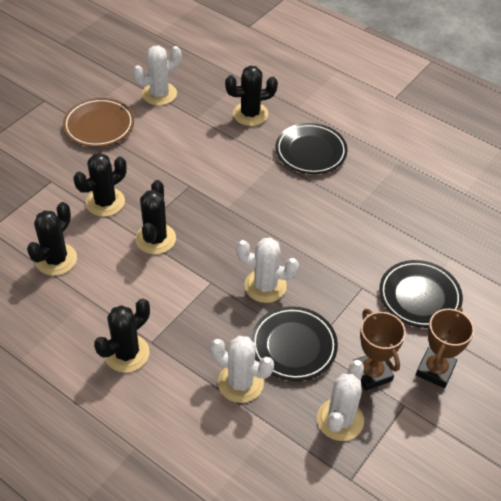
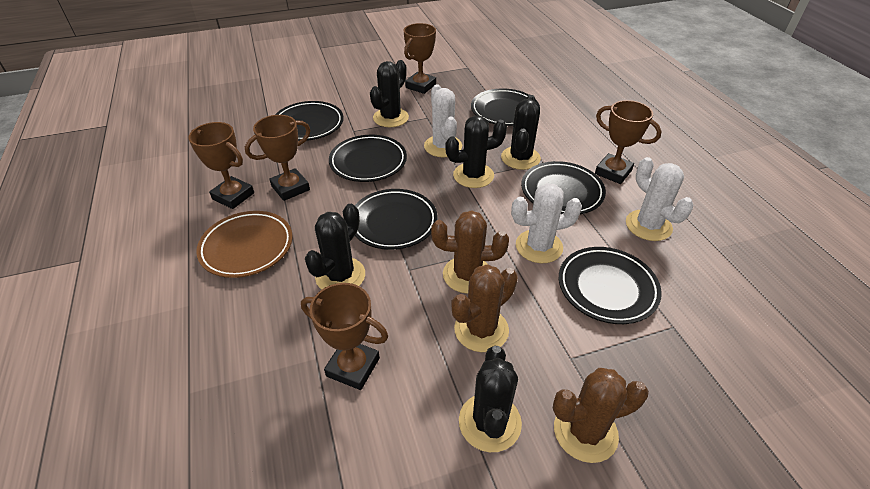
black plate: [251,306,338,381] [275,123,348,174] [379,260,463,328] = 3 -> [275,101,344,141] [329,135,407,182] [355,189,438,250] [471,88,540,126] [521,161,606,215] [559,247,662,324] = 6
brown cactus: none = 0 -> [431,210,509,294] [451,264,518,352] [553,368,649,463] = 3
brown trophy: [352,309,406,391] [416,307,474,388] = 2 -> [188,122,254,209] [245,115,311,201] [301,283,388,390] [404,23,436,94] [595,100,662,184] = 5
white cactus: [133,46,181,105] [211,336,274,403] [236,238,299,303] [317,360,364,441] = 4 -> [424,84,462,158] [511,183,582,263] [626,157,693,241] = 3

